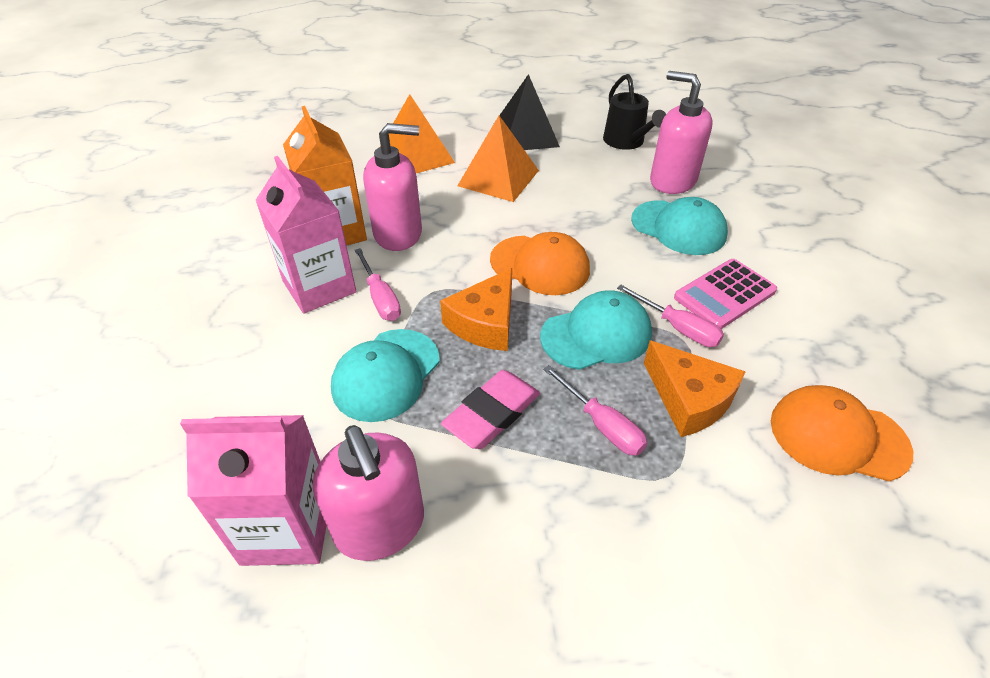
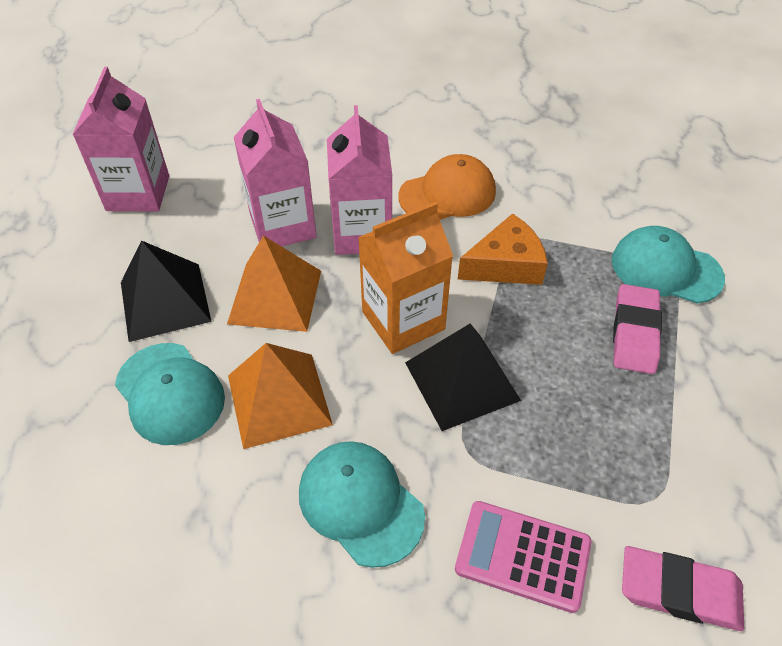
black pyramid: [494,74,560,150] = 1 -> [121,240,212,342] [405,324,521,431] = 2
black watering can: [603,74,666,150] = 1 -> none = 0
orange cap: [490,232,590,295] [771,385,913,482] = 2 -> [398,154,496,220] = 1
orange cheese: [440,268,512,351] [644,340,746,437] = 2 -> [458,213,548,285] = 1
pink carton: [180,415,326,566] [256,156,357,314] = 2 -> [72,67,169,211] [234,99,316,247] [327,105,392,255] = 3
pink eraser: [441,370,540,449] = 1 -> [613,284,662,374] [622,546,744,631] = 2
pink screwdriver: [355,248,401,321] [543,365,647,456] [617,285,724,347] = 3 -> none = 0
pink soap dispenser: [313,425,424,561] [363,123,422,251] [650,71,712,194] = 3 -> none = 0

